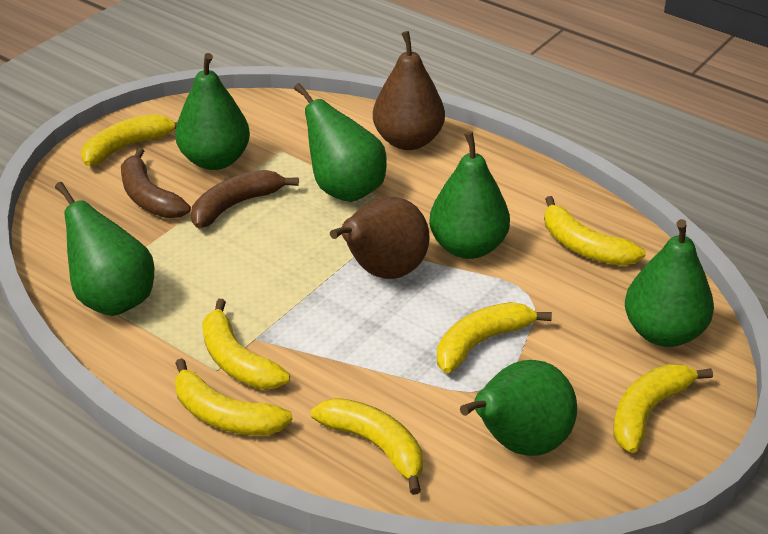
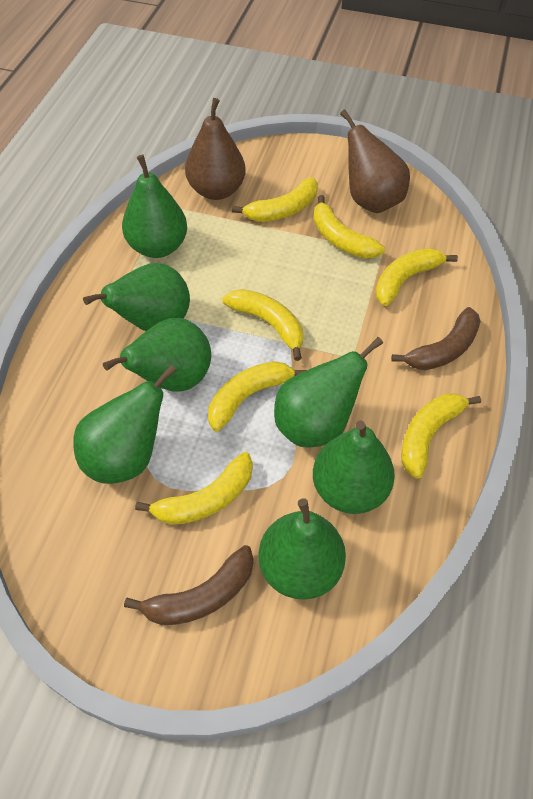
green pear: [55,182,154,316] [175,53,250,170] [294,83,387,202] [429,132,510,259] [460,360,577,456] [625,219,714,347] = 6 -> [73,365,177,484] [83,263,190,331] [103,318,211,392] [122,155,187,258] [259,498,346,600] [274,337,383,448] [313,420,395,514] = 7

